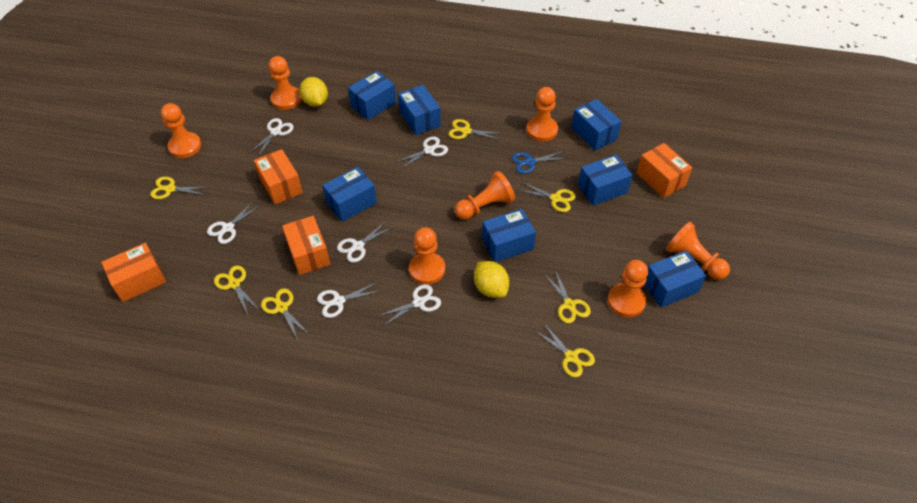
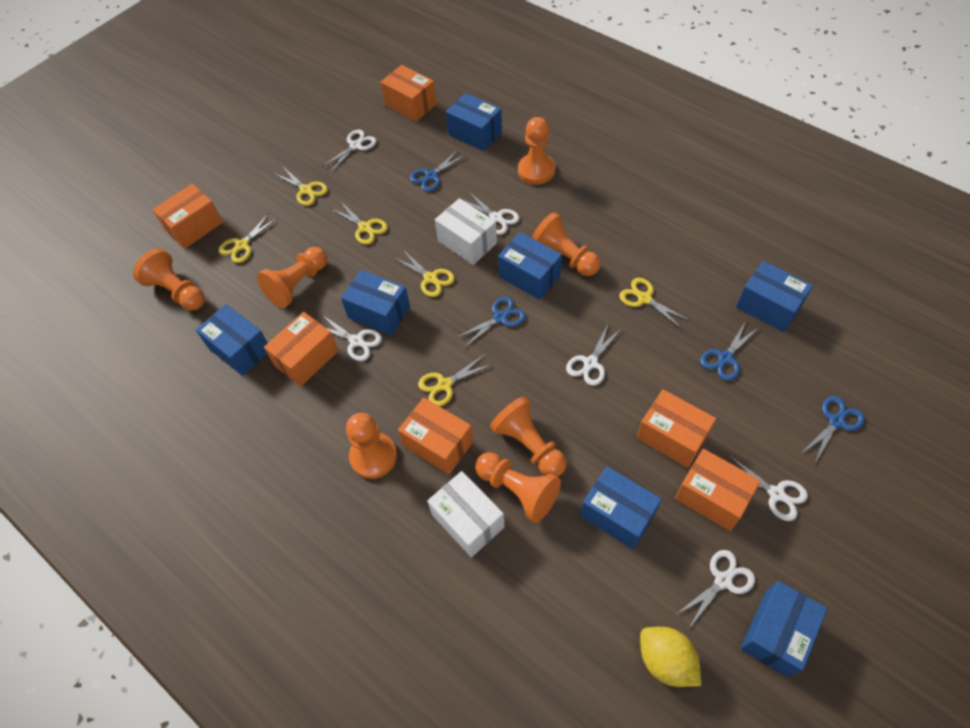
blue scissors: [512,151,567,174] = 1 -> [409,150,466,192] [456,297,526,348] [700,321,759,381] [802,396,865,463] = 4
orange box: [101,243,166,302] [254,149,303,204] [282,216,330,275] [637,143,692,198] = 4 -> [152,184,223,249] [264,312,339,387] [381,65,437,122] [398,397,473,474] [637,389,716,468] [675,449,761,531] = 6
white box: none = 0 -> [427,471,505,557] [435,198,497,265] = 2
yellow lemon: [299,77,328,107] [474,261,509,298] = 2 -> [640,627,701,687] = 1
yellow scissors: [150,177,209,199] [214,265,258,315] [261,288,309,340] [448,119,503,140] [518,182,576,212] [535,324,595,377] [545,270,591,323] = 7 -> [219,213,277,263] [273,166,328,206] [331,201,388,244] [394,249,455,297] [418,354,492,406] [619,278,690,329] = 6

